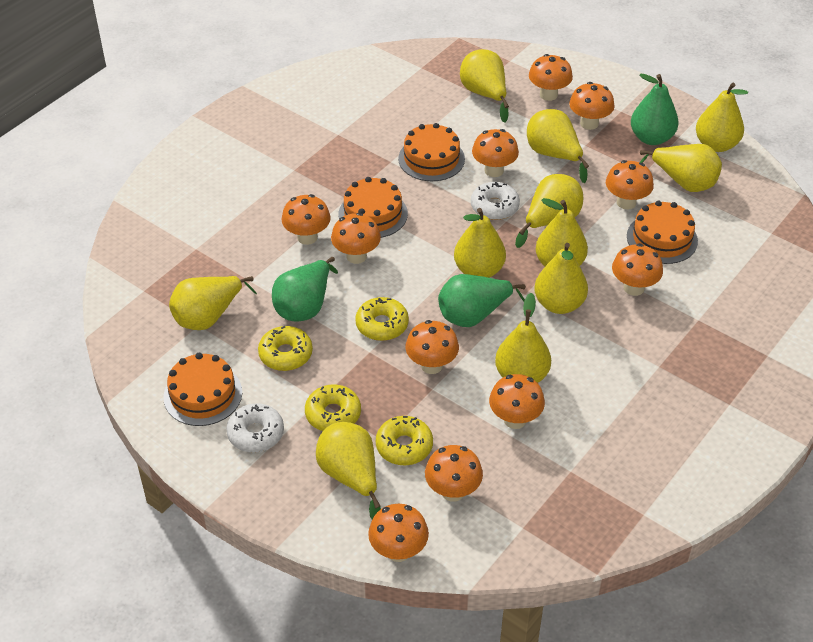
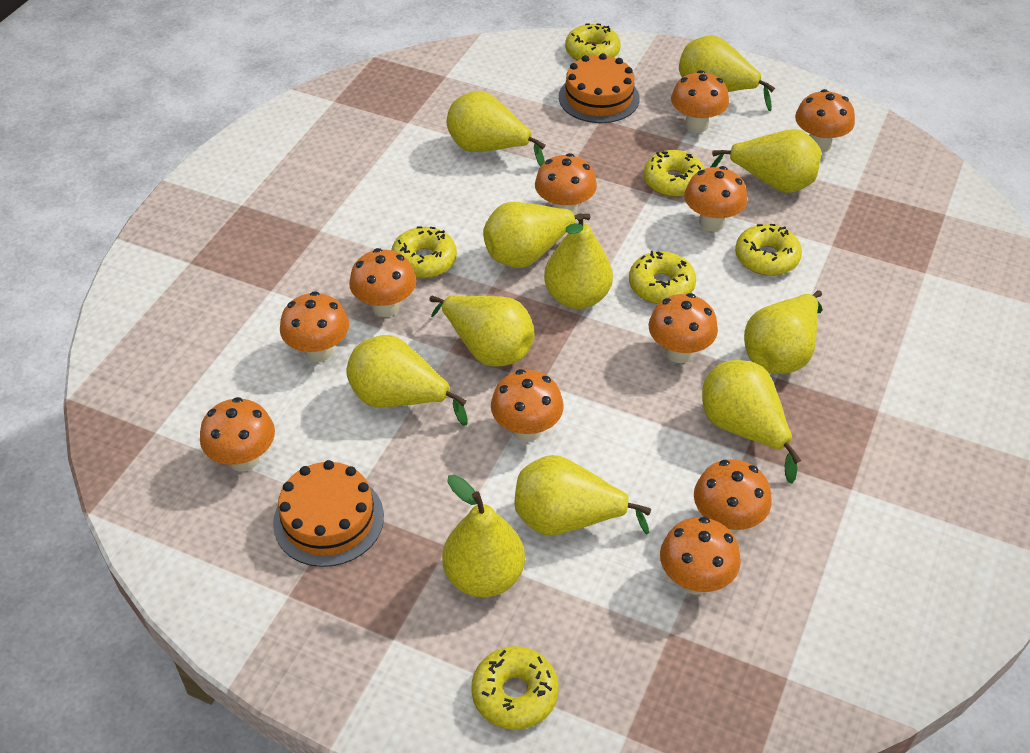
green pear: [272,257,338,321] [438,274,526,327] [631,74,679,145] = 3 -> none = 0
orange cake: [163,353,242,426] [339,177,408,238] [398,123,465,181] [627,201,698,264] = 4 -> [273,460,384,567] [559,53,640,123] = 2
white donut: [226,403,284,453] [471,182,520,220] = 2 -> none = 0
yellow donut: [258,326,313,371] [305,384,361,431] [355,297,409,341] [376,416,433,465] = 4 -> [391,226,457,278] [471,646,559,730] [565,23,621,61] [629,251,696,304] [643,150,705,197] [735,224,802,276] = 6

